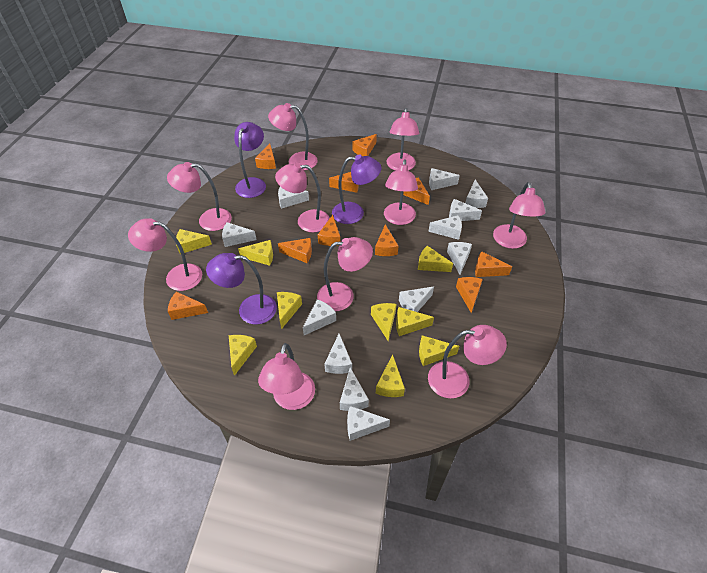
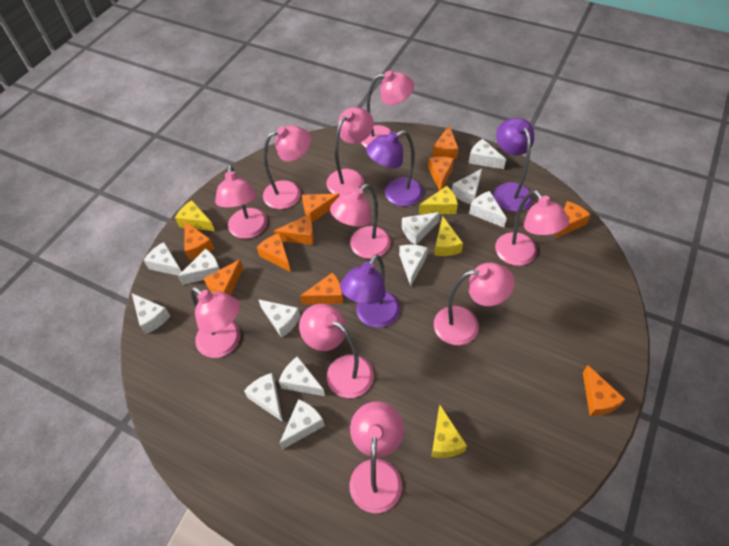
yellow cheese: [176,229,212,254] [229,335,257,376] [238,240,273,266] [277,292,302,329] [371,303,396,341] [376,354,405,397] [396,307,434,336] [418,246,453,272] [419,335,459,366] = 9 -> [175,200,215,231] [419,186,458,214] [432,405,467,458] [434,216,463,256] = 4

